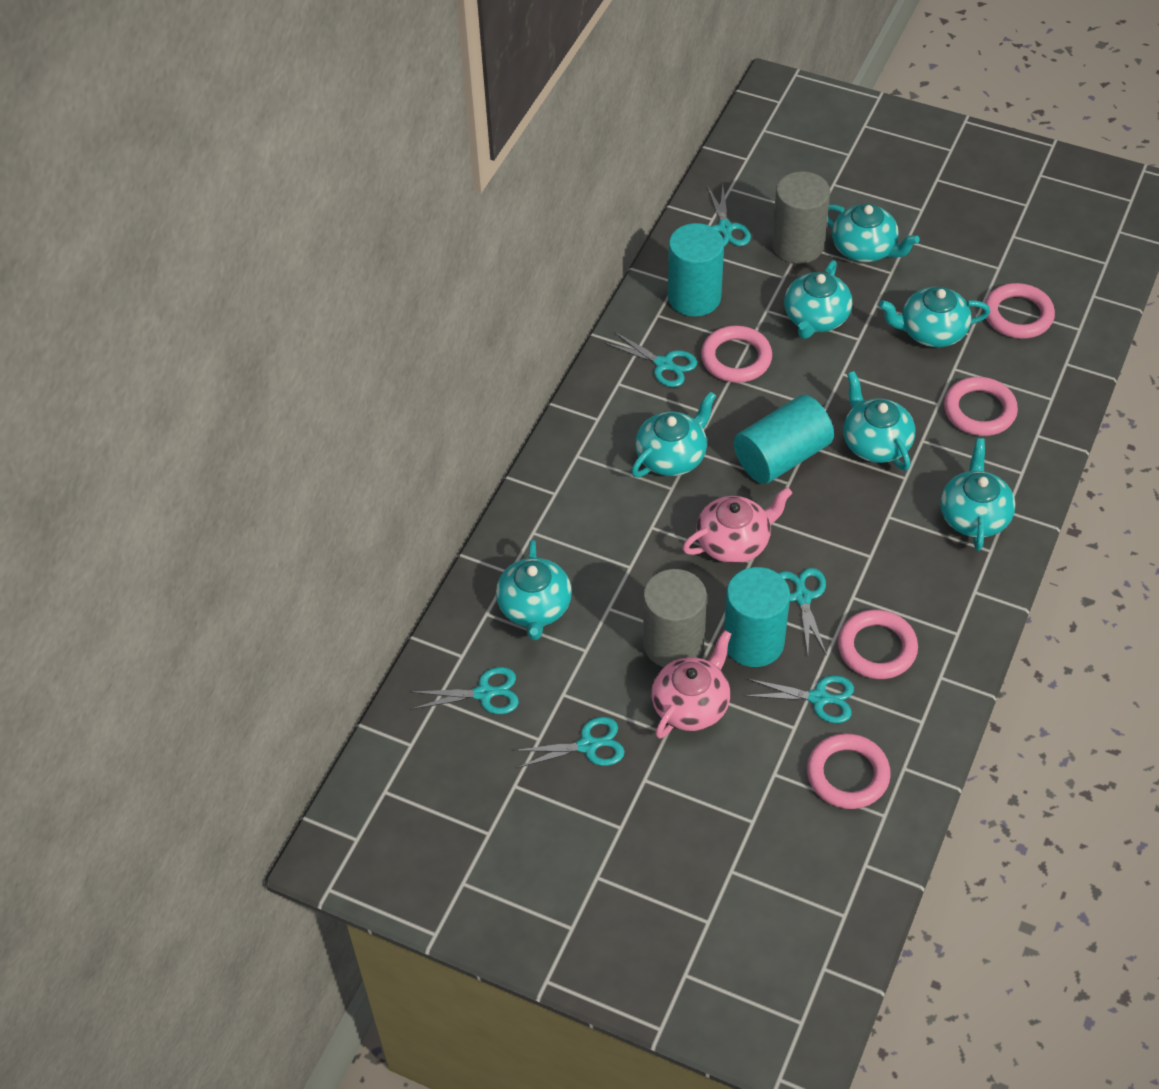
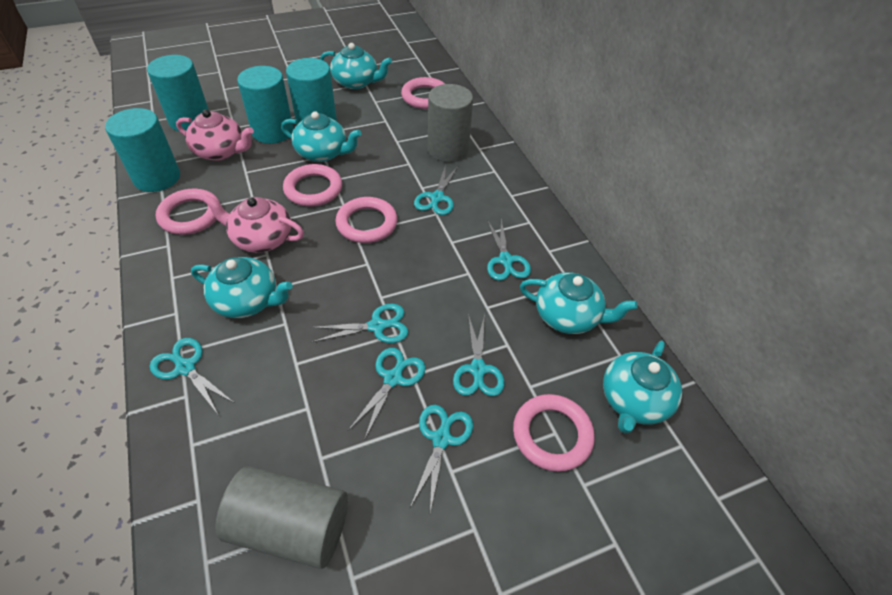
turquoise cylinder: [668,223,724,317] [724,567,790,667] [734,395,834,484] = 3 -> [105,108,180,192] [147,55,209,131] [237,66,294,144] [286,58,337,123] = 4
turquoise scissors: [411,667,519,714] [512,717,625,768] [605,332,697,387] [707,186,751,246] [744,675,854,723] [778,568,827,656] = 6 -> [150,338,234,414] [311,304,408,343] [348,348,426,440] [410,405,473,512] [414,165,459,215] [453,314,504,396] [487,219,531,281] = 7
turquoise teapot: [496,540,572,640] [631,391,716,477] [784,260,852,339] [827,204,920,262] [843,371,915,471] [879,287,990,347] [940,438,1015,551] = 7 -> [191,257,292,318] [281,111,361,162] [320,43,392,89] [520,272,638,334] [603,340,682,433] = 5

